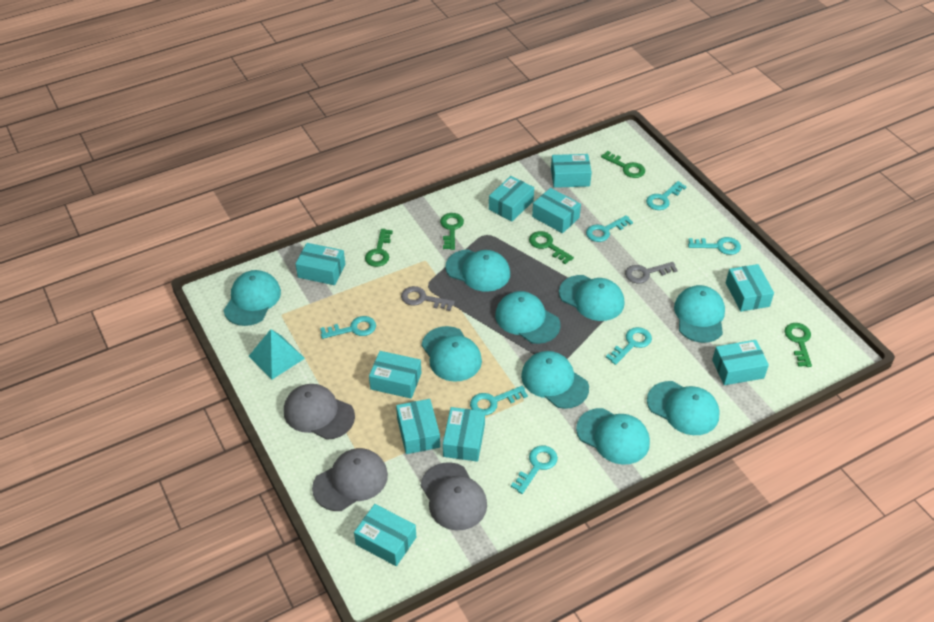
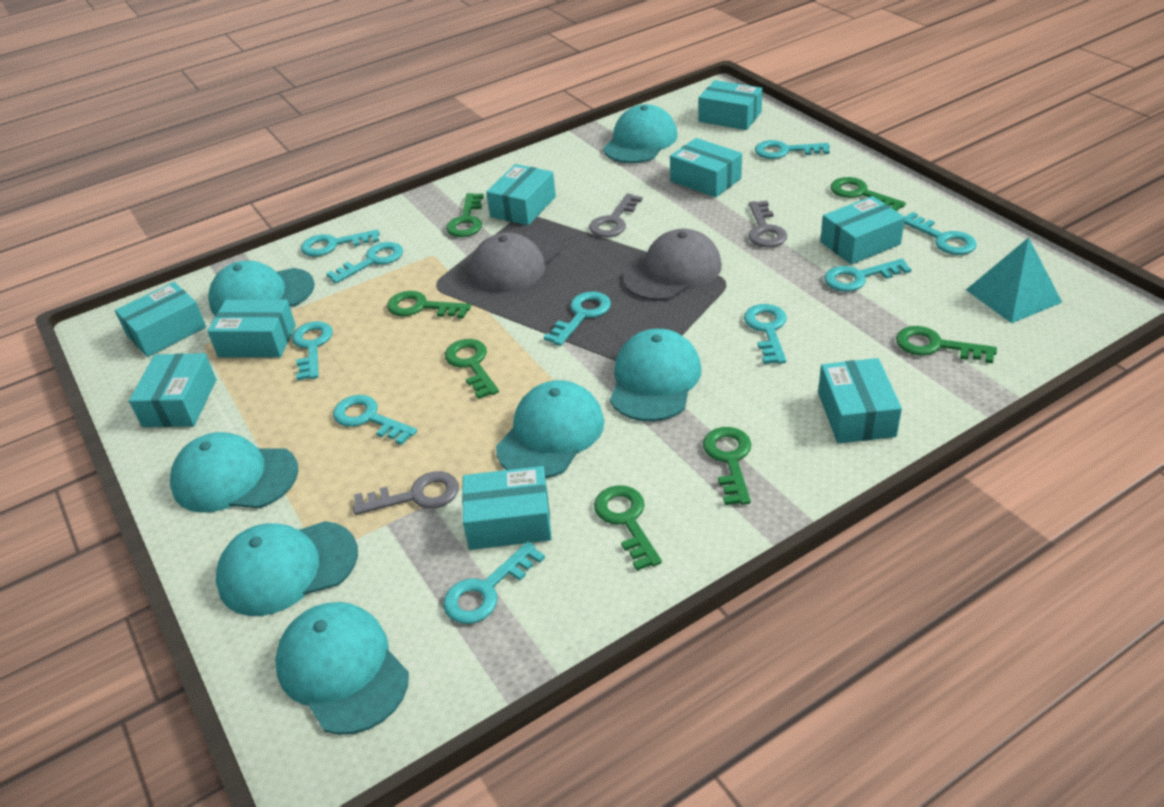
green key: [365,229,393,267] [440,213,464,250] [529,231,574,264] [601,151,645,178] [785,323,812,367] = 5 -> [387,291,471,319] [445,339,499,399] [446,193,484,237] [594,485,662,571] [703,427,751,505] [830,177,906,211] [896,326,997,363] = 7
grey cap: [284,384,355,440] [312,448,388,511] [421,462,487,531] = 3 -> [470,231,560,292] [623,229,722,301] = 2
grey key: [401,286,455,311] [625,262,678,283] = 2 -> [353,471,459,515] [589,194,643,238] [748,201,787,247] = 3
turquoise box: [296,243,345,285] [354,504,416,566] [369,351,421,399] [396,399,440,454] [443,407,485,462] [489,176,534,221] [532,188,581,233] [551,154,592,188] [712,340,769,385] [726,264,774,312] = 10 -> [115,282,206,357] [129,353,216,427] [207,300,296,358] [462,466,552,550] [486,164,556,226] [670,138,742,198] [698,80,763,130] [818,358,902,443] [820,196,905,264] = 9
turquoise cap: [223,270,281,326] [422,326,482,382] [445,249,510,292] [495,291,560,344] [521,351,589,409] [559,275,624,321] [576,408,650,465] [647,381,720,435] [674,285,725,343] = 9 -> [170,432,298,513] [208,261,315,316] [216,521,358,616] [275,602,409,735] [496,380,604,478] [603,104,678,163] [610,329,701,421] = 7
turquoise key: [320,316,376,339] [470,386,528,415] [511,446,558,494] [586,215,633,242] [606,327,652,365] [646,181,687,210] [688,237,741,255] = 7 -> [292,321,333,381] [301,229,380,256] [326,242,403,284] [333,395,417,445] [443,542,545,624] [544,291,611,346] [744,304,787,364] [755,140,830,159] [824,259,912,292] [904,212,977,255] = 10

